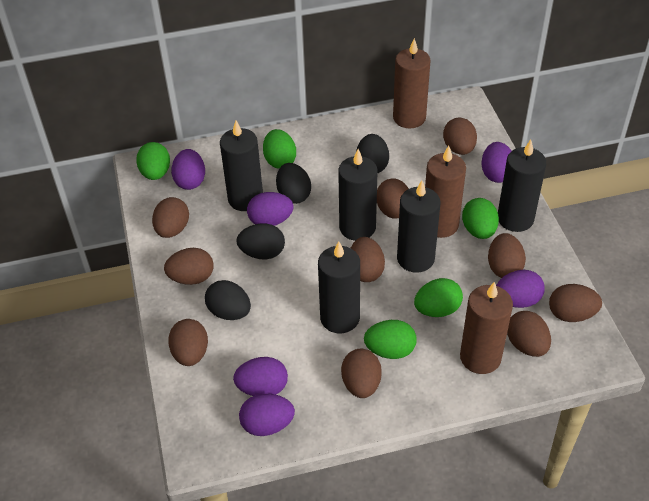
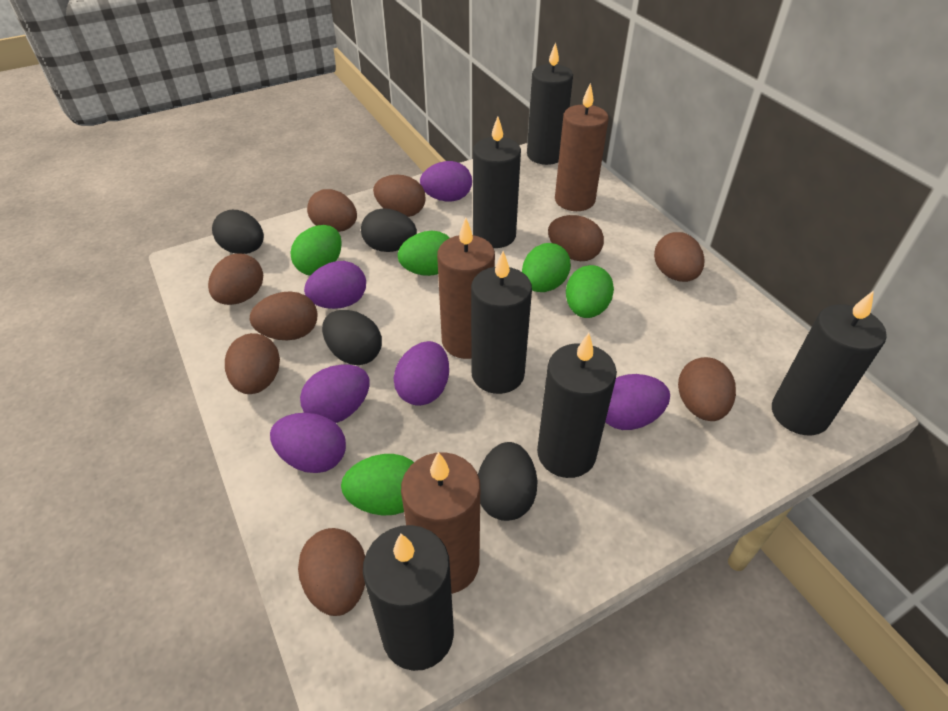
black candle: [220,121,263,211] [318,241,360,333] [338,149,377,241] [397,180,440,273] [498,140,546,232] = 5 -> [363,525,454,671] [471,251,532,394] [473,117,521,248] [527,42,573,165] [537,333,617,478] [772,291,887,435] = 6
brown egg: [152,197,189,238] [164,248,214,285] [168,319,208,366] [341,349,382,398] [351,237,385,282] [377,179,409,219] [443,118,477,155] [488,233,526,278] [507,311,551,357] [549,284,602,322] = 10 -> [208,253,263,305] [225,333,280,394] [250,291,318,340] [298,528,365,616] [307,189,357,232] [373,175,426,217] [548,215,604,261] [654,232,704,282] [678,357,736,421] = 9

